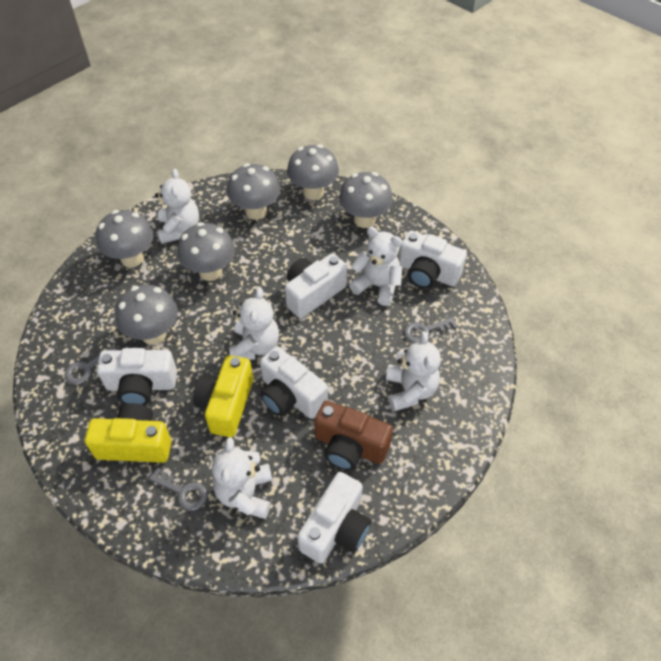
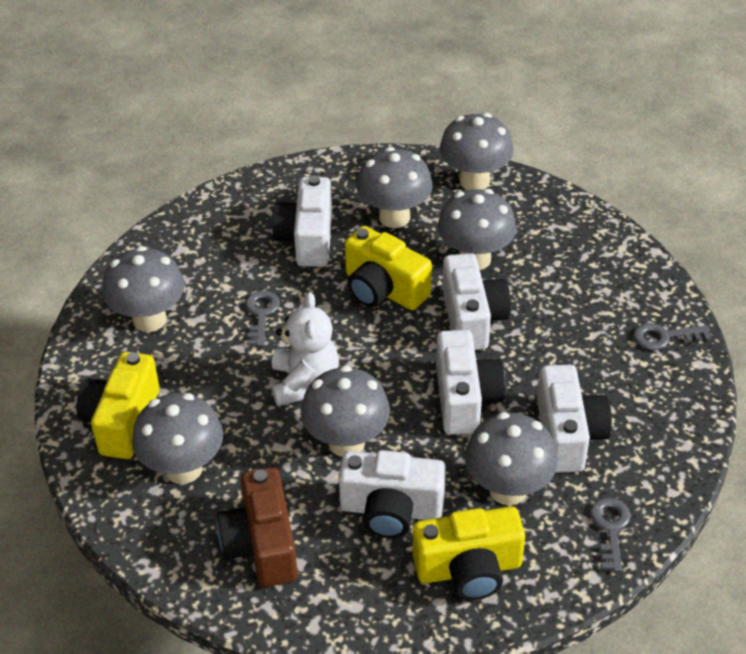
grey mushroom: [96,210,153,268] [116,285,178,345] [177,222,235,281] [227,163,280,220] [287,144,339,200] [339,172,393,228] = 6 -> [103,246,185,332] [132,393,223,484] [301,366,390,457] [357,147,433,228] [437,189,516,270] [440,113,514,190] [465,412,558,505] = 7
white teddy bear: [155,169,199,244] [212,437,272,519] [229,288,279,360] [349,227,403,306] [386,331,441,411] = 5 -> [272,292,339,406] = 1
yellow camera: [85,403,172,463] [193,355,253,437] = 2 -> [76,352,160,459] [345,226,432,310] [413,506,525,600] = 3

